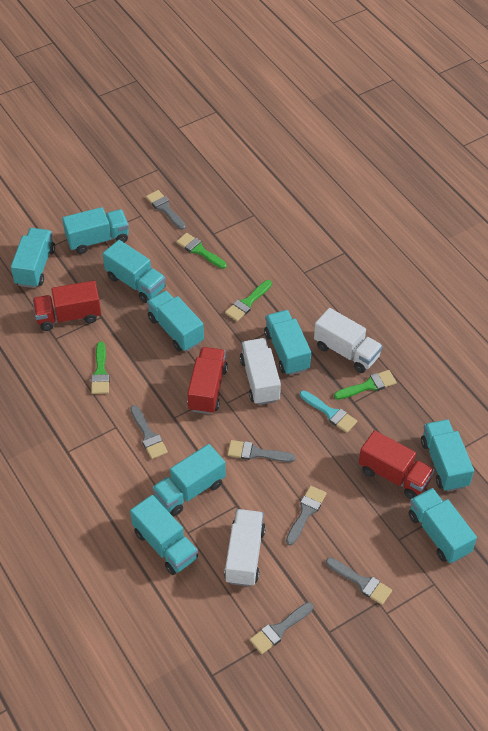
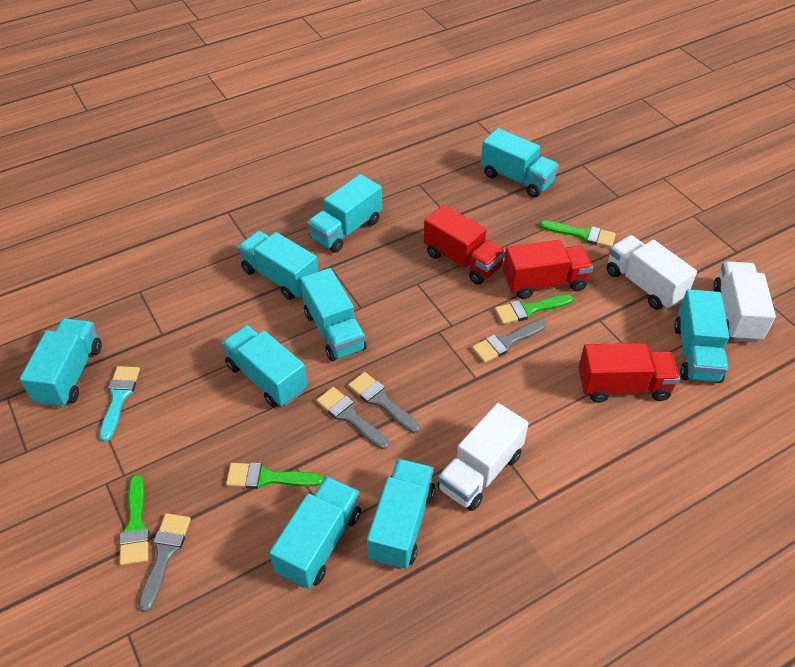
grey brush: [130,405,168,459] [146,190,186,230] [227,440,295,462] [250,602,313,654] [286,486,327,545] [326,557,392,605] = 6 -> [139,513,191,612] [316,387,389,449] [348,372,420,433] [472,320,547,363] = 4

